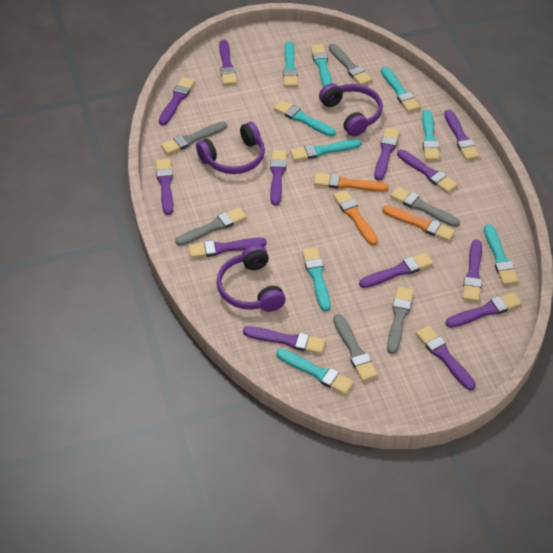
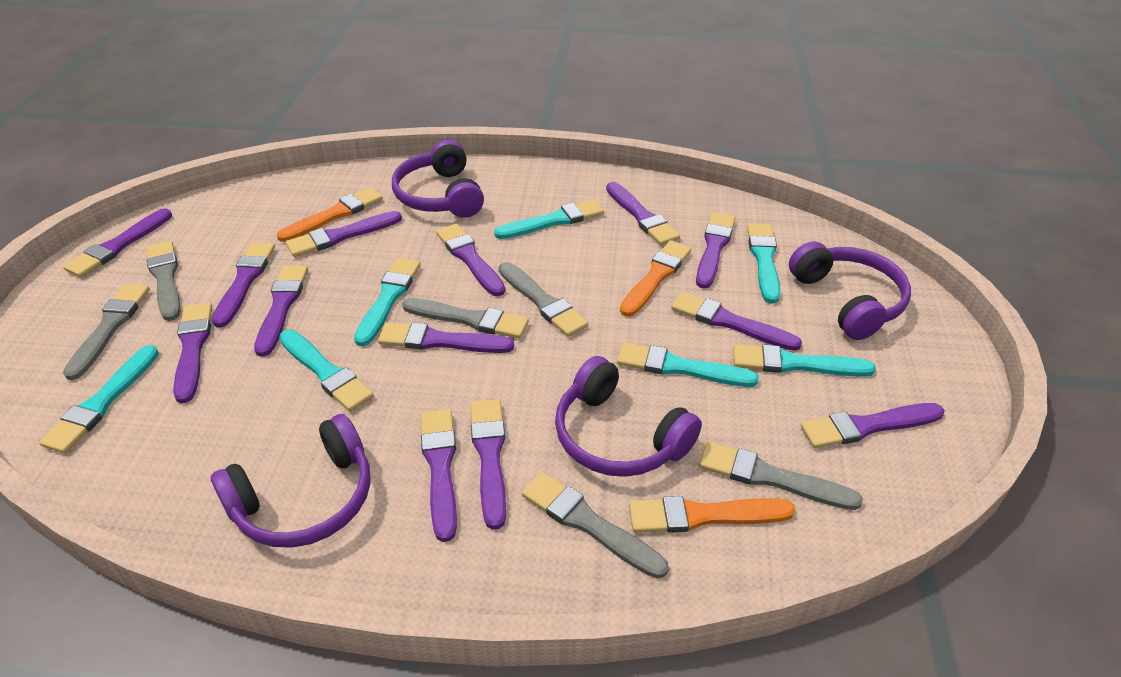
purple headphones: [196,122,265,174] [217,245,285,312] [319,83,383,137] = 3 -> [211,414,371,548] [392,140,484,218] [555,356,702,477] [789,241,911,340] = 4
turquoise brush: [274,100,336,137] [276,348,354,395] [283,41,298,87] [290,139,361,161] [302,247,331,311] [310,44,332,87] [381,67,420,112] [422,110,440,161] [484,224,519,285] = 9 -> [39,345,159,453] [279,330,373,411] [354,258,421,346] [494,199,604,239] [617,342,759,387] [733,344,876,377] [747,223,780,304] = 7

